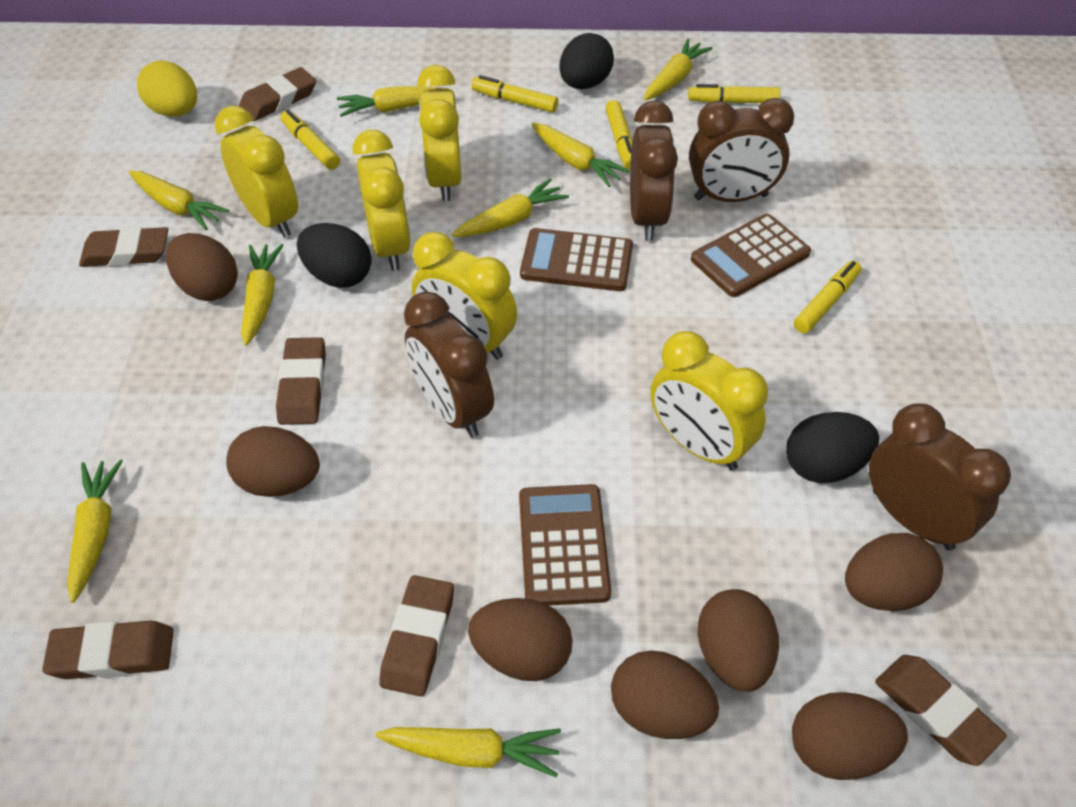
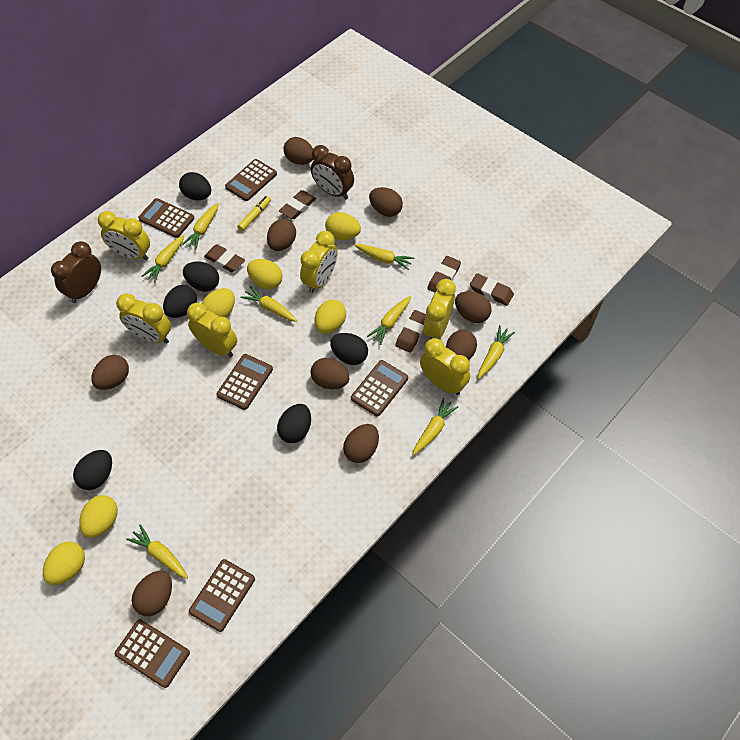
black egg: [297,223,372,288] [559,33,614,89] [786,412,879,483] = 3 -> [73,450,112,490] [163,285,197,318] [179,172,211,200] [183,261,219,292] [277,404,311,443] [330,333,368,365] = 6
brown calculator: [519,484,611,606] [520,228,633,291] [691,214,811,297] = 3 -> [115,619,190,688] [138,198,194,238] [189,559,255,632] [217,354,273,410] [225,159,277,201] [351,360,408,417] = 6
brown clock: [404,292,494,438] [630,100,678,240] [689,98,794,202] [869,403,1011,551] = 4 -> [51,241,101,303] [311,145,354,199] = 2
brown egg: [166,233,238,301] [226,426,320,497] [468,598,573,681] [611,651,719,739] [697,589,779,692] [792,692,908,780] [845,533,943,611] = 7 -> [91,355,129,390] [132,571,172,616] [267,219,296,251] [284,137,313,165] [311,358,349,389] [343,424,379,463] [369,187,403,217] [446,330,477,360] [455,291,492,323] = 9
brown eraser: [42,621,174,679] [79,227,168,267] [239,67,316,121] [276,337,326,425] [379,575,454,696] [875,655,1007,766] = 6 -> [204,244,245,272] [279,190,316,219] [395,310,426,353] [427,256,461,293] [470,273,514,306] = 5
yellow clock: [215,106,298,238] [353,130,411,271] [412,232,517,360] [417,65,462,201] [650,331,768,470] = 5 -> [98,211,150,260] [116,293,171,344] [187,303,237,357] [300,231,338,293] [420,338,470,395] [423,279,456,339] = 6
yellow egg: [137,61,197,117] = 1 -> [43,542,85,585] [80,495,118,538] [202,288,235,318] [247,259,283,289] [315,300,346,334] [325,212,361,240] = 6
yellow marker: [281,110,340,170] [472,75,558,112] [605,100,632,169] [688,84,780,103] [794,261,862,333] = 5 -> [237,196,271,231] = 1

